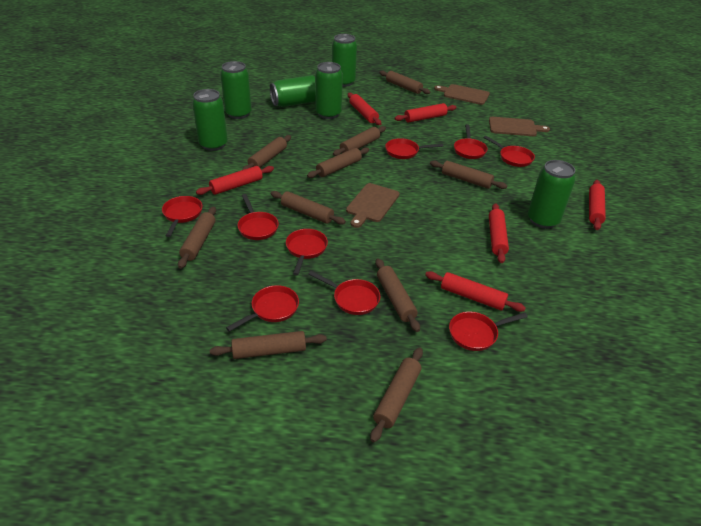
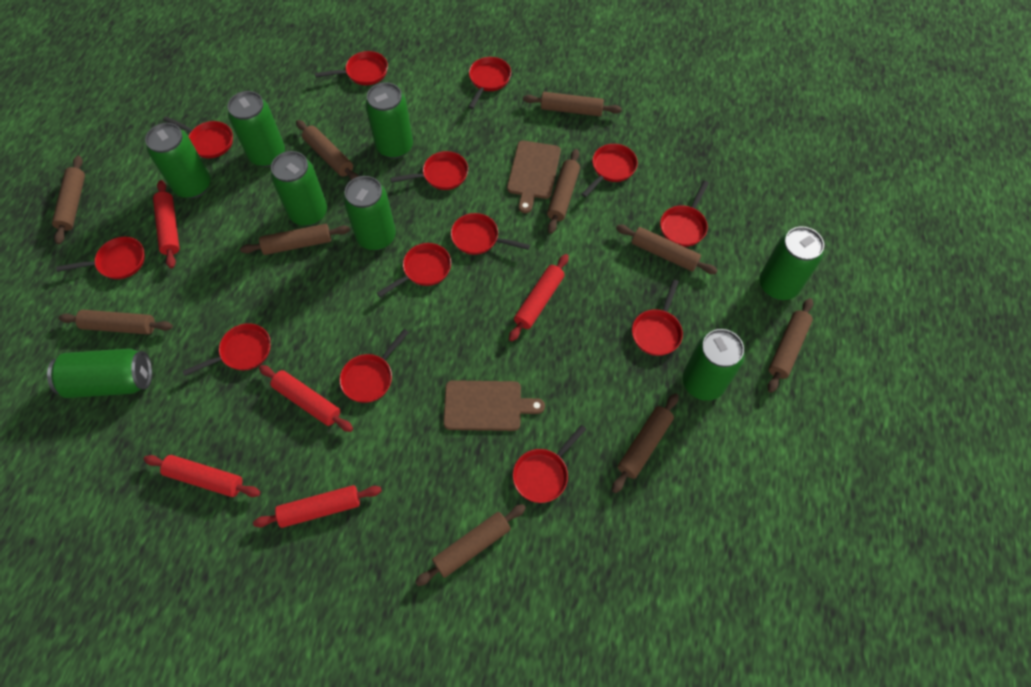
brown cutting board: [346,183,399,228] [434,84,490,105] [489,117,550,136] = 3 -> [443,380,545,431] [507,141,561,213] = 2
green can: [192,89,228,151] [220,61,252,119] [270,75,315,107] [315,62,343,119] [332,34,357,87] [528,160,576,229] = 6 -> [47,348,152,398] [145,123,211,199] [228,91,285,167] [271,151,327,226] [343,176,396,251] [365,82,413,159] [683,329,745,401] [759,226,824,300] = 8
red pan: [162,196,203,237] [226,285,299,332] [238,194,279,240] [286,229,328,276] [308,271,380,315] [385,138,443,159] [449,312,528,351] [454,124,488,159] [483,136,535,167] = 9 -> [56,237,145,279] [163,116,233,158] [183,323,271,376] [315,51,388,85] [339,329,409,403] [377,243,451,297] [390,151,468,190] [451,213,530,255] [468,57,511,109] [513,425,586,503] [581,144,638,197] [632,279,683,356] [660,181,709,247] = 13
red rolling pin: [196,166,274,195] [348,93,381,125] [394,103,457,122] [425,271,526,312] [489,203,509,263] [589,180,606,230] = 6 -> [144,455,260,497] [153,180,180,268] [253,485,382,528] [259,365,353,432] [509,254,569,342] = 5

